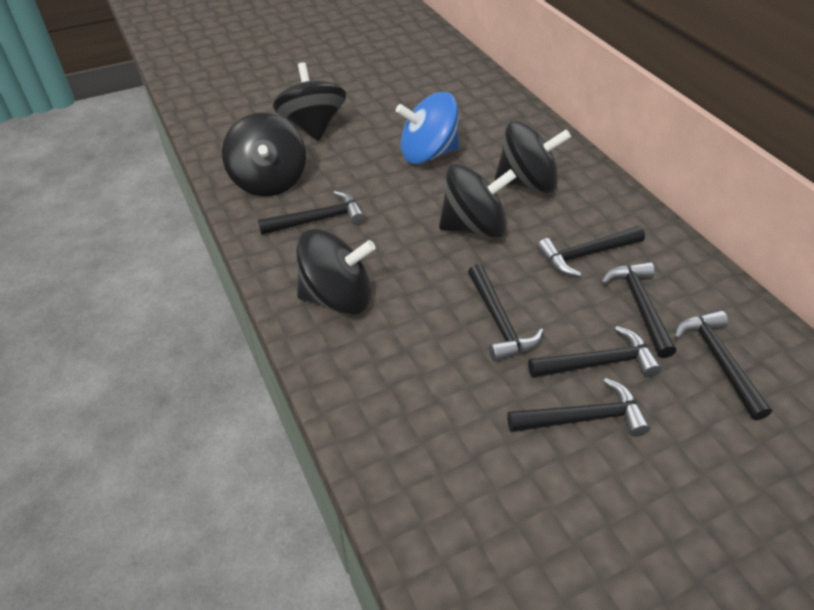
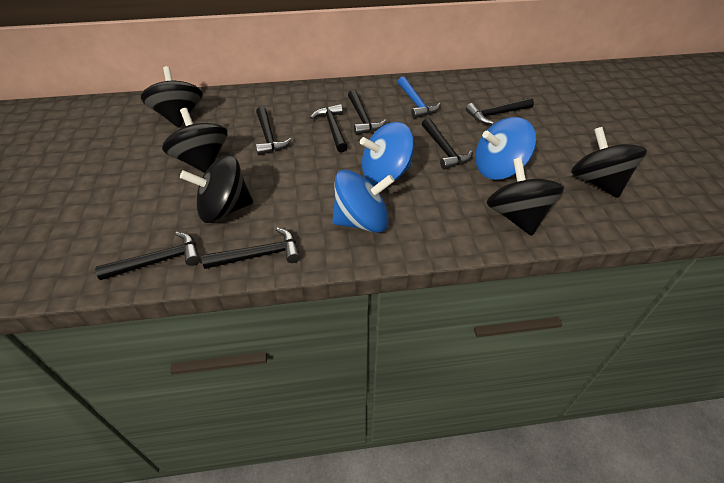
blue hammer: none = 0 -> [398,76,441,118] = 1
blue spinning top: [396,92,459,164] = 1 -> [332,170,394,233] [360,122,414,185] [475,117,536,180] = 3

